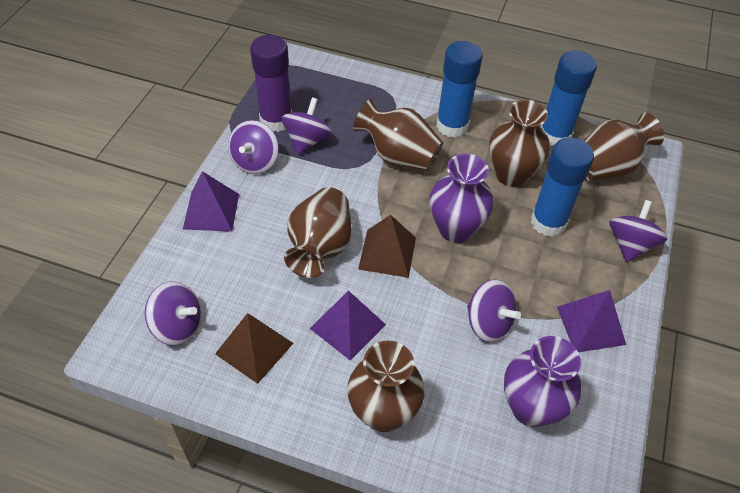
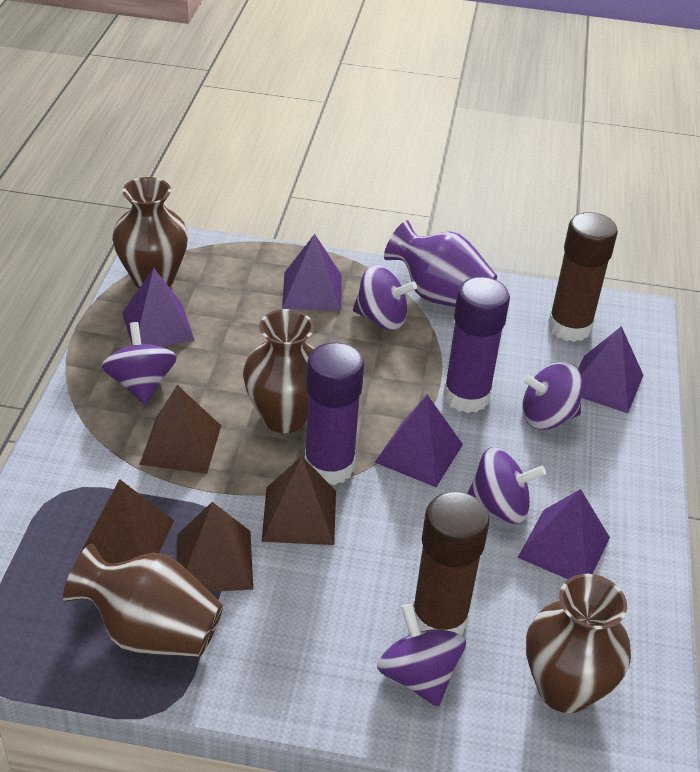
blue glue stick: [436,41,483,138] [531,138,594,237] [541,51,597,146] = 3 -> none = 0
brown glue stick: none = 0 -> [412,491,489,635] [548,212,618,342] = 2
brown pyramid: [215,313,293,384] [358,215,416,278] = 2 -> [78,479,174,564] [139,385,221,474] [177,502,253,592] [262,456,336,545] = 4
brown vase: [284,187,352,278] [347,341,425,432] [353,99,443,170] [489,100,550,187] [584,113,664,181] = 5 -> [63,544,223,657] [112,177,188,288] [243,309,315,433] [526,574,631,713] = 4
purple glue stick: [250,35,292,132] = 1 -> [305,342,364,485] [443,277,510,413] = 2
purple pyramid: [183,171,239,232] [310,290,386,361] [557,290,626,352] = 3 -> [122,268,195,347] [282,234,342,311] [375,395,463,487] [518,489,610,579] [578,326,643,413] = 5
purple vase: [430,154,494,243] [504,336,581,427] = 2 -> [384,220,497,307] = 1

